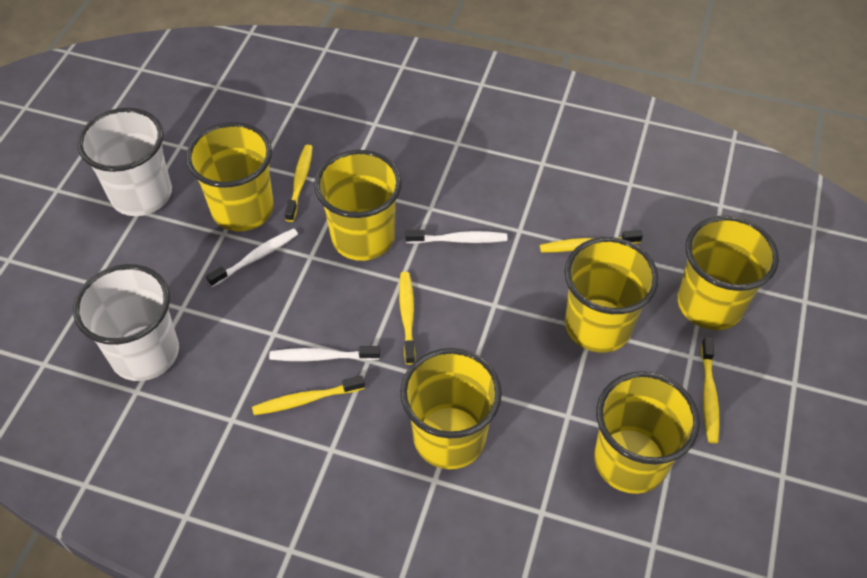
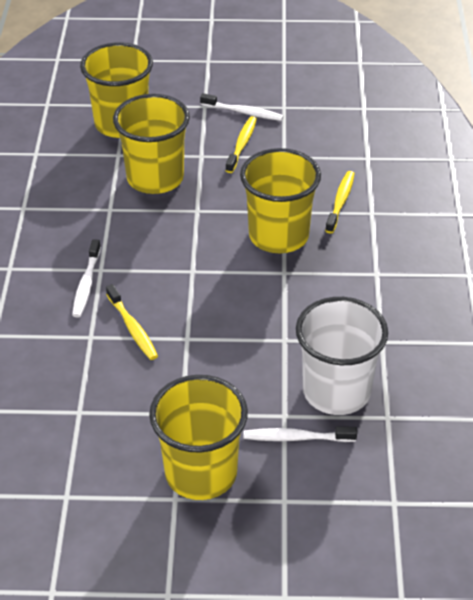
white cup: [73,264,179,381] [77,108,172,216] = 2 -> [296,297,388,415] = 1
yellow cup: [186,122,274,231] [314,150,402,261] [400,348,502,469] [565,237,659,353] [594,371,700,494] [678,216,779,330] = 6 -> [80,42,153,138] [113,94,190,194] [149,375,248,500] [240,148,321,253] = 4
yellow toothbrush: [252,375,365,415] [285,145,313,222] [399,272,416,365] [540,230,643,253] [701,337,720,443] = 5 -> [106,284,158,360] [225,116,257,173] [325,171,355,234] = 3

